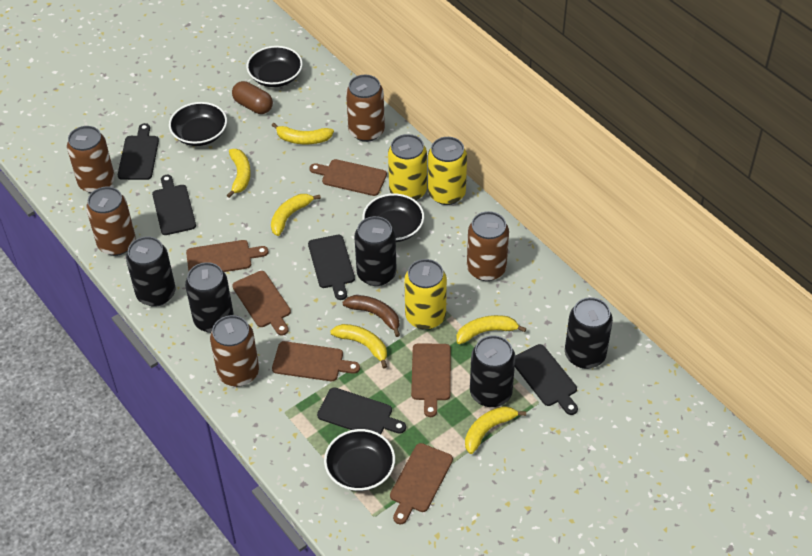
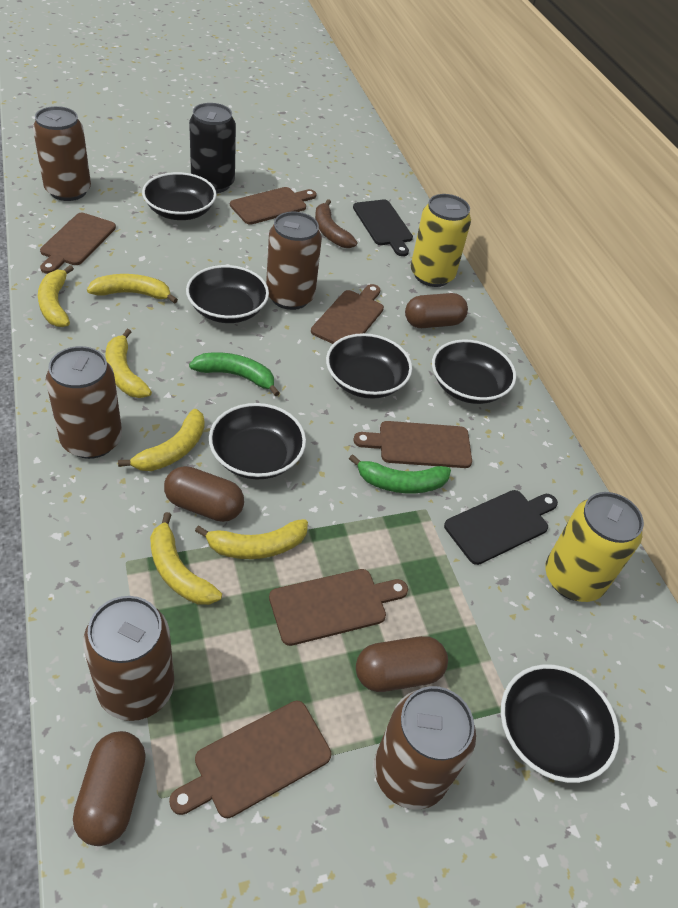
black bowl: [169,102,227,146] [247,46,303,87] [324,429,395,491] [362,193,424,242] = 4 -> [142,172,217,220] [186,265,269,323] [209,403,306,479] [326,333,412,399] [432,340,516,404] [501,664,620,783] = 6
black can: [126,237,176,307] [185,262,234,333] [354,216,397,286] [470,335,516,407] [565,297,613,369] = 5 -> [189,103,236,193] = 1
black cutting board: [118,123,159,180] [152,175,196,235] [308,235,355,300] [317,387,406,434] [515,344,578,415] = 5 -> [353,200,413,256] [444,490,558,565] = 2
brown capsule: [232,81,273,114] = 1 -> [73,731,146,846] [164,466,244,522] [356,636,448,692] [405,293,468,328] = 4
green banana: none = 0 -> [189,352,280,397] [349,454,451,493] = 2
yellow can: [388,134,427,201] [404,259,447,330] [428,137,467,205] = 3 -> [411,194,471,287] [545,492,644,602] = 2

